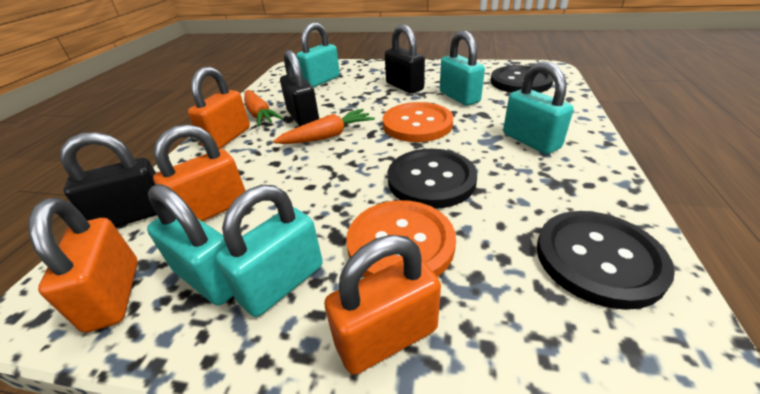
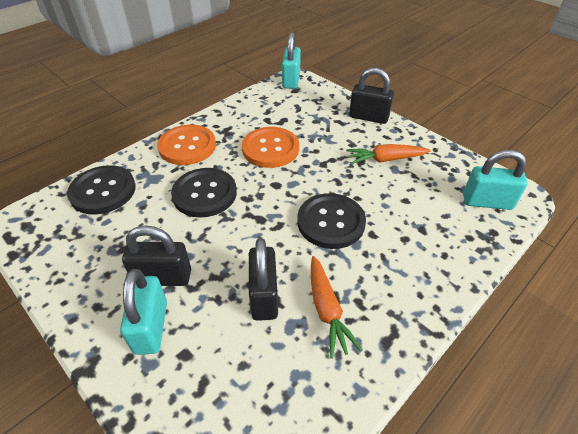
orange padlock: [28,198,138,333] [153,124,245,222] [188,67,250,149] [324,235,441,375] = 4 -> none = 0
turquoise padlock: [147,184,233,306] [216,185,323,317] [296,23,340,88] [440,31,485,106] [503,61,574,154] = 5 -> [120,269,167,355] [282,32,301,89] [463,150,528,210] = 3

